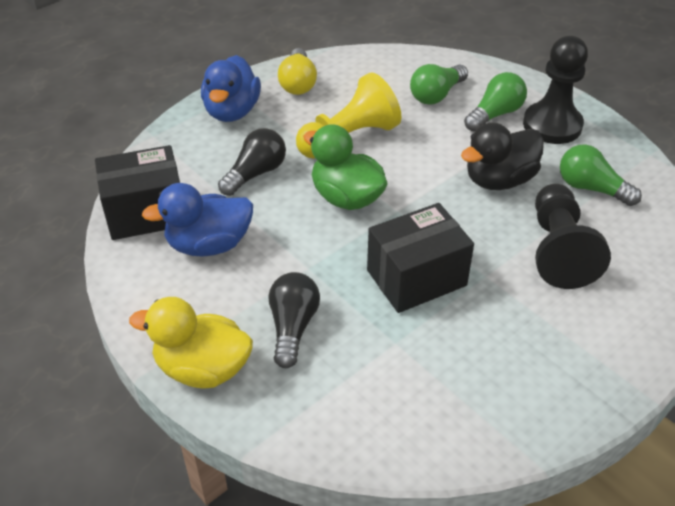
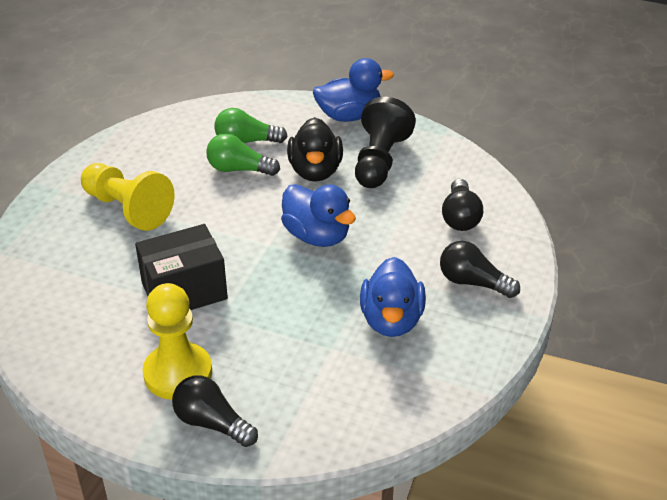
black box: [95,145,180,240] [367,203,474,313] = 2 -> [135,224,228,310] = 1
black light bulb: [218,128,286,196] [269,272,320,368] = 2 -> [172,375,258,447] [440,241,520,298] [442,179,483,231] = 3
black pawn: [523,36,588,144] [535,184,611,289] = 2 -> [355,97,416,188] = 1
blue duck: [142,183,253,257] [201,55,261,122] = 2 -> [281,184,356,247] [313,58,394,122] [360,257,426,337] = 3
green duck: [303,124,388,210] = 1 -> none = 0
green light bulb: [410,64,468,105] [464,72,527,131] [560,144,642,206] = 3 -> [206,133,280,176] [214,108,288,143] = 2
yellow duck: [129,297,253,389] = 1 -> none = 0
yellow light bulb: [278,48,317,95] = 1 -> none = 0
yellow pawn: [296,72,401,159] = 1 -> [81,163,175,231] [143,283,212,400] = 2

